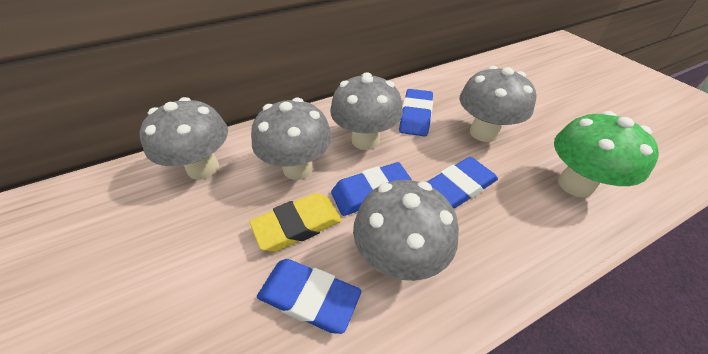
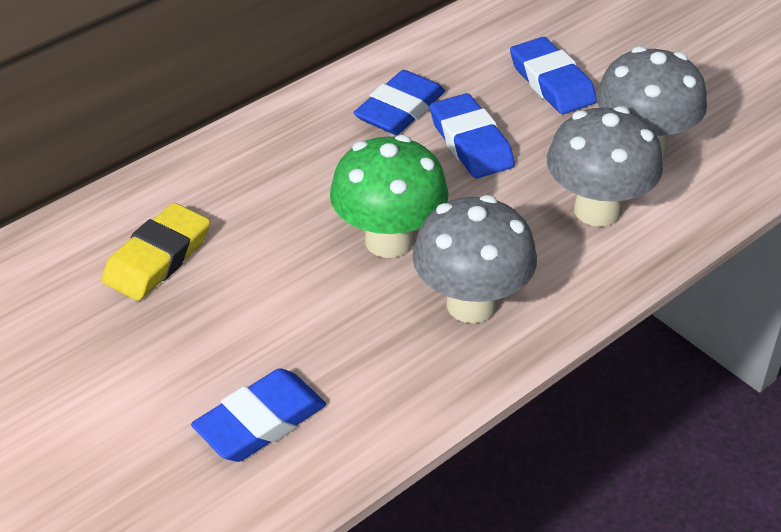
grey mushroom: [140,97,228,180] [251,98,332,180] [330,72,403,150] [353,180,459,281] [460,66,537,142] = 5 -> [412,195,537,323] [547,106,663,227] [596,46,707,157] = 3

